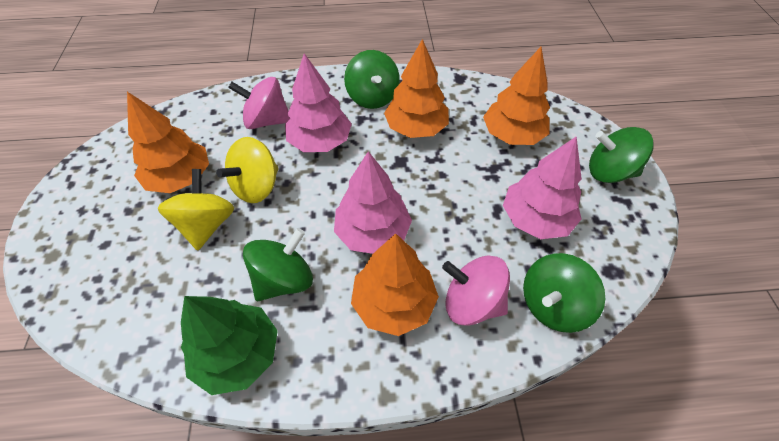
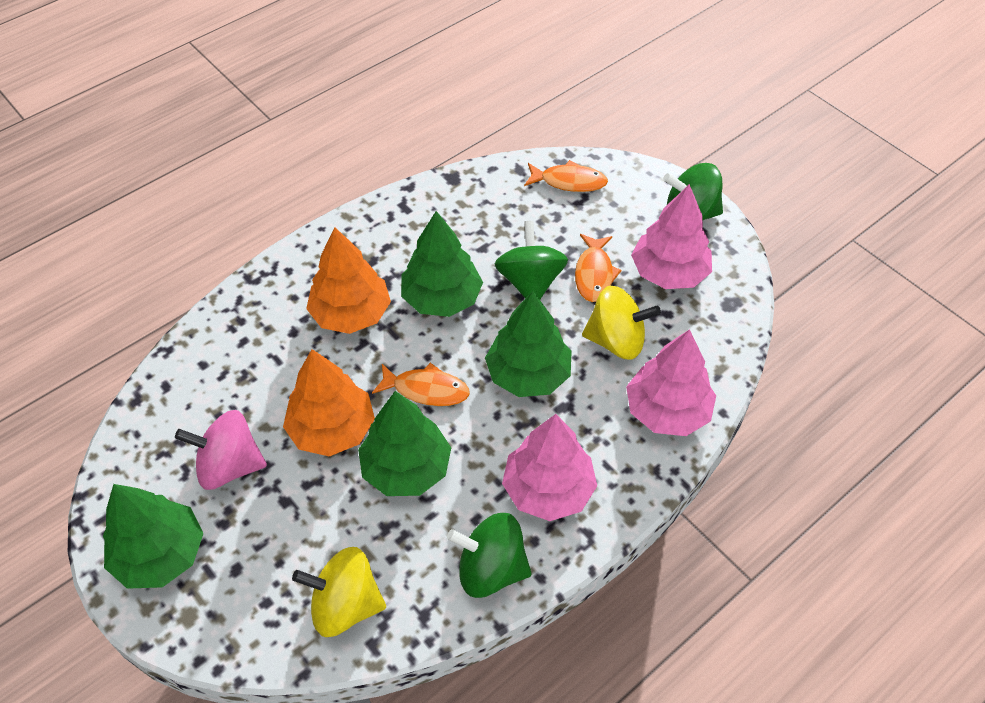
green spinning top: [243,228,313,301] [344,50,400,109] [523,253,605,333] [589,127,654,183] = 4 -> [447,513,532,598] [494,221,568,300] [663,163,723,220] = 3
green tree: [181,296,278,395] = 1 -> [103,484,204,589] [358,391,451,496] [401,211,483,317] [485,291,572,397] = 4
orange fish: none = 0 -> [372,363,470,406] [524,160,608,192] [575,234,621,302] = 3
orange tree: [127,92,209,193] [351,233,439,336] [384,39,449,138] [483,47,550,145] = 4 -> [283,349,375,457] [306,227,391,334] = 2
pink spinning top: [228,77,290,129] [442,255,510,326] = 2 -> [175,410,267,490] = 1

